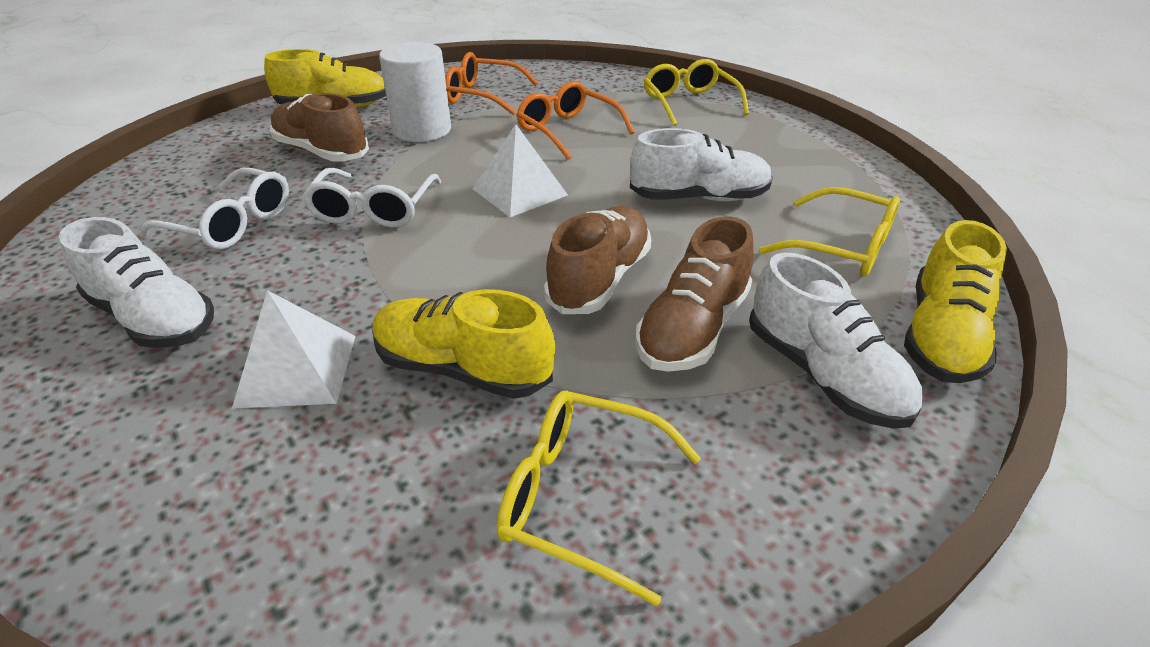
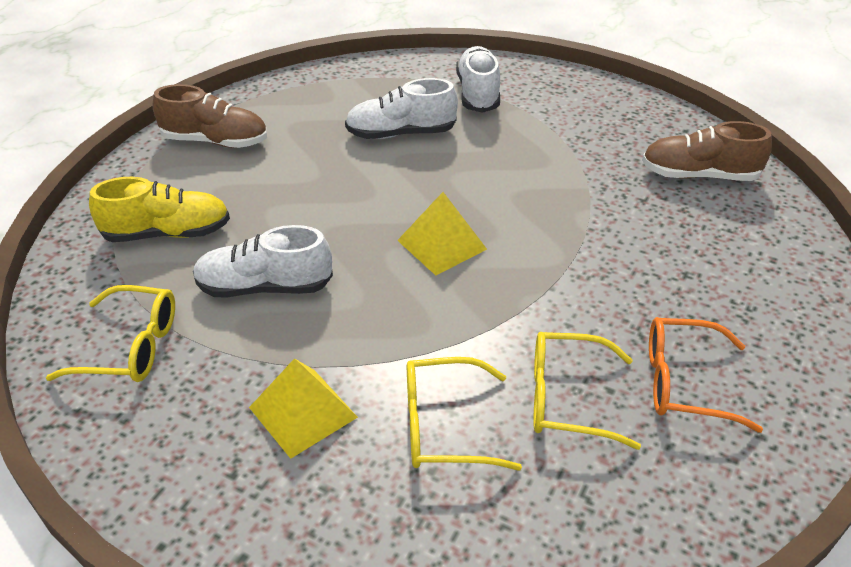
brown shoe: [270,93,369,162] [544,206,651,314] [635,216,754,372] = 3 -> [153,84,267,148] [642,121,772,181] = 2
orange glasses: [445,52,538,115] [516,81,634,160] = 2 -> [649,317,763,433] = 1
white cylinder: [379,42,451,142] = 1 -> none = 0
white glasses: [139,168,289,250] [302,168,442,228] = 2 -> none = 0
white pyramid: [232,290,355,409] [473,124,568,217] = 2 -> none = 0
yellow pyramid: none = 0 -> [249,358,358,459] [397,192,487,275] = 2
yellow shoe: [264,49,386,108] [373,289,555,399] [904,220,1007,383] = 3 -> [89,177,230,242] = 1

